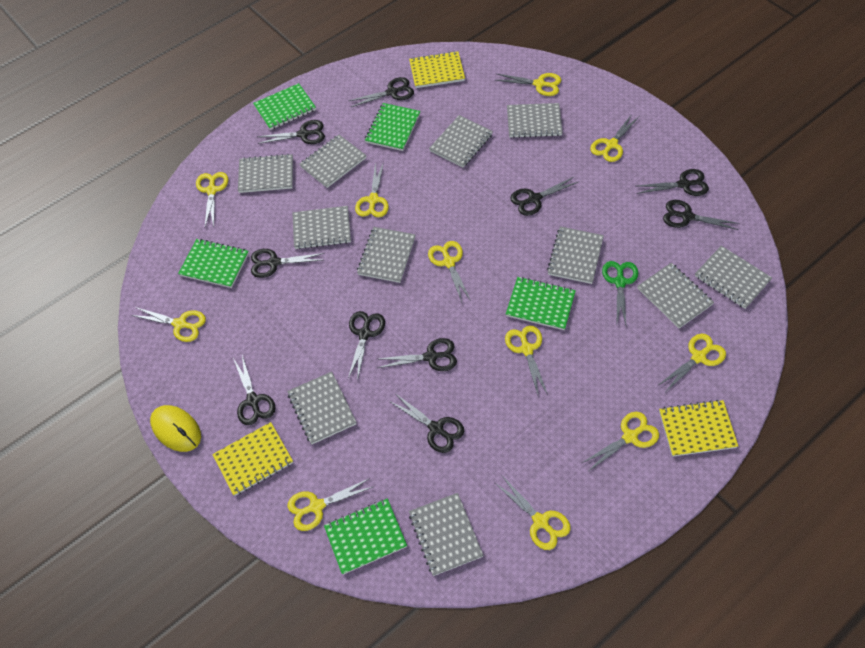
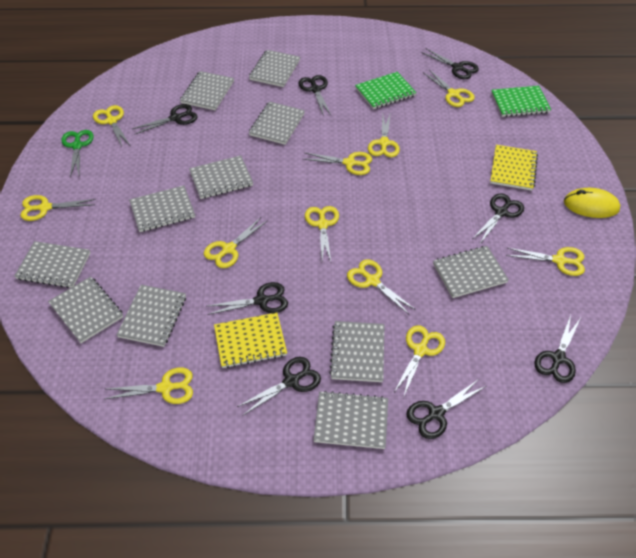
black scissors: [233,355,275,425] [251,249,325,278] [257,120,325,144] [348,311,385,382] [349,77,414,107] [378,338,457,371] [389,394,464,453] [510,176,578,216] [637,169,709,196] [663,200,739,230] = 10 -> [132,104,198,135] [207,282,288,315] [237,357,321,415] [298,75,331,116] [406,379,486,439] [421,49,479,79] [473,193,524,244] [534,315,580,383] = 8
green notebook: [178,239,249,288] [253,83,316,130] [324,499,407,575] [365,103,420,151] [506,277,576,330] = 5 -> [355,72,416,109] [491,86,551,117] = 2
yellow notebook: [212,422,293,496] [409,51,465,88] [659,400,738,457] = 3 -> [214,313,287,368] [490,145,538,191] = 2

